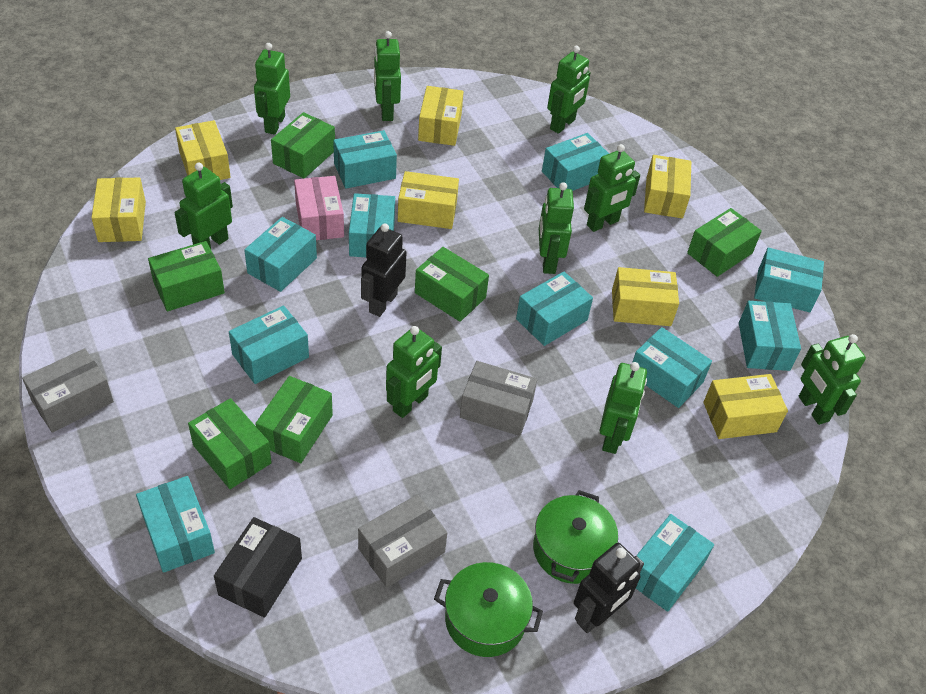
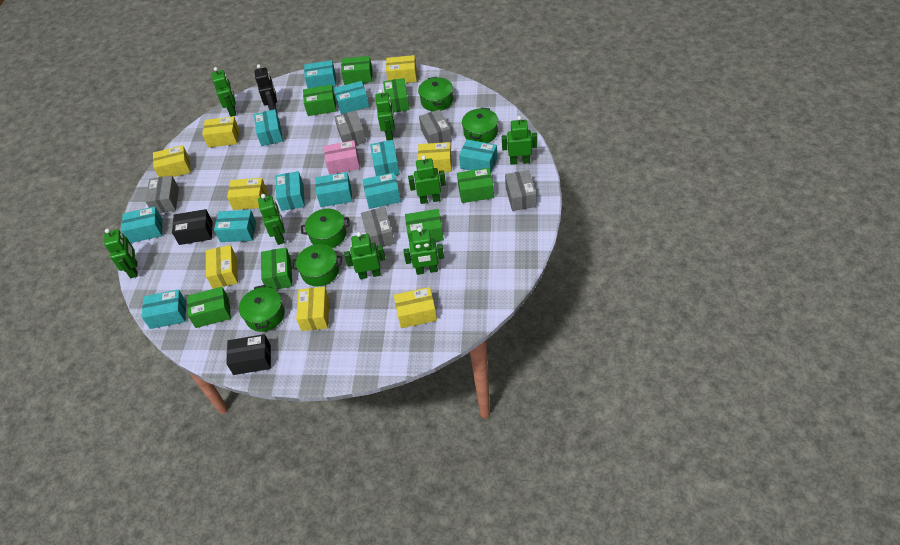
black box: [214,517,302,618] = 1 -> [172,209,213,245] [226,334,271,375] = 2
black robot: [361,223,406,317] [574,543,644,633] = 2 -> [254,64,277,112] = 1
green box: [148,241,225,311] [188,398,272,489] [255,376,333,463] [271,112,335,179] [415,247,489,322] [687,208,762,277] = 6 -> [187,287,231,328] [261,247,292,290] [303,85,337,116] [341,56,372,85] [383,78,410,113] [405,209,444,243] [457,168,494,203] = 7
green pot: [434,562,543,657] [533,490,618,584] = 2 -> [239,285,285,332] [292,244,342,286] [301,209,350,248] [418,77,453,111] [462,107,498,143] = 5
green robot: [175,162,233,249] [254,43,290,135] [374,31,401,121] [386,326,442,418] [539,182,574,274] [547,46,591,134] [584,144,640,232] [600,362,647,454] [799,334,866,425] = 9 -> [104,229,138,278] [212,67,236,117] [258,194,285,245] [344,232,386,279] [375,89,395,141] [403,227,444,275] [408,155,446,204] [502,116,537,165] = 8
grey box: [22,348,114,433] [358,494,447,588] [460,361,537,436] = 3 -> [146,175,179,213] [334,110,366,145] [361,207,395,247] [419,110,452,143] [505,170,536,211] = 5
yellow box: [91,177,146,242] [175,120,231,180] [398,171,459,229] [418,86,464,146] [612,267,679,326] [644,155,691,219] [703,374,788,439] = 7 -> [153,145,191,177] [202,116,239,147] [206,245,238,289] [227,178,267,210] [296,287,329,331] [386,55,417,83] [394,287,437,328] [418,142,452,173] = 8

